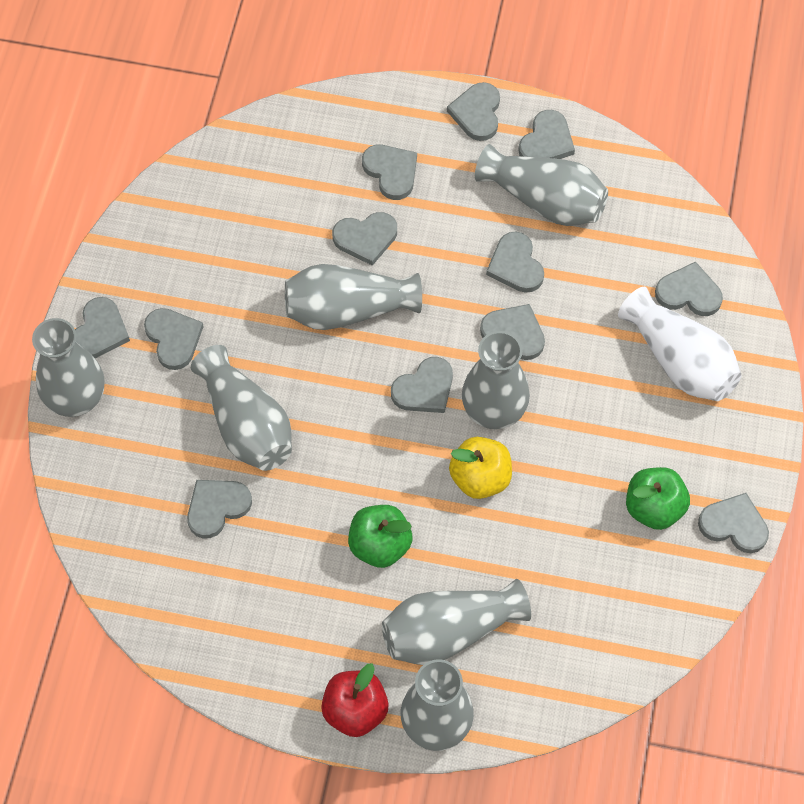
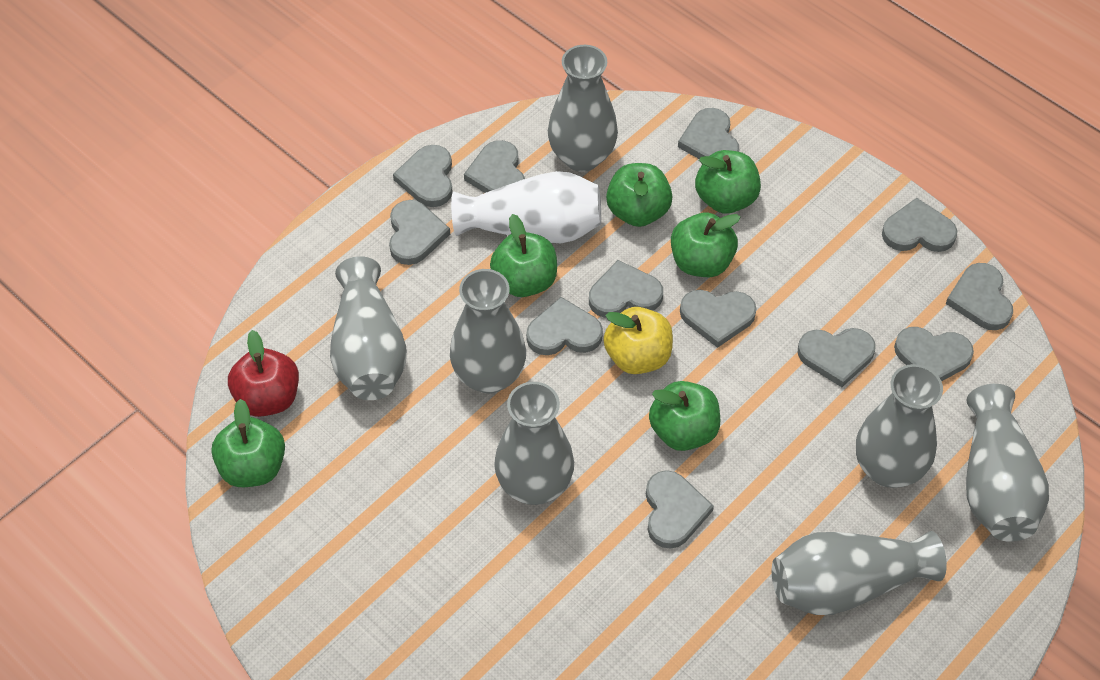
green apple: [348,505,412,568] [626,467,690,530] = 2 -> [211,399,285,487] [490,214,557,297] [606,163,673,227] [649,381,720,451] [671,213,740,277] [695,150,761,214] = 6

